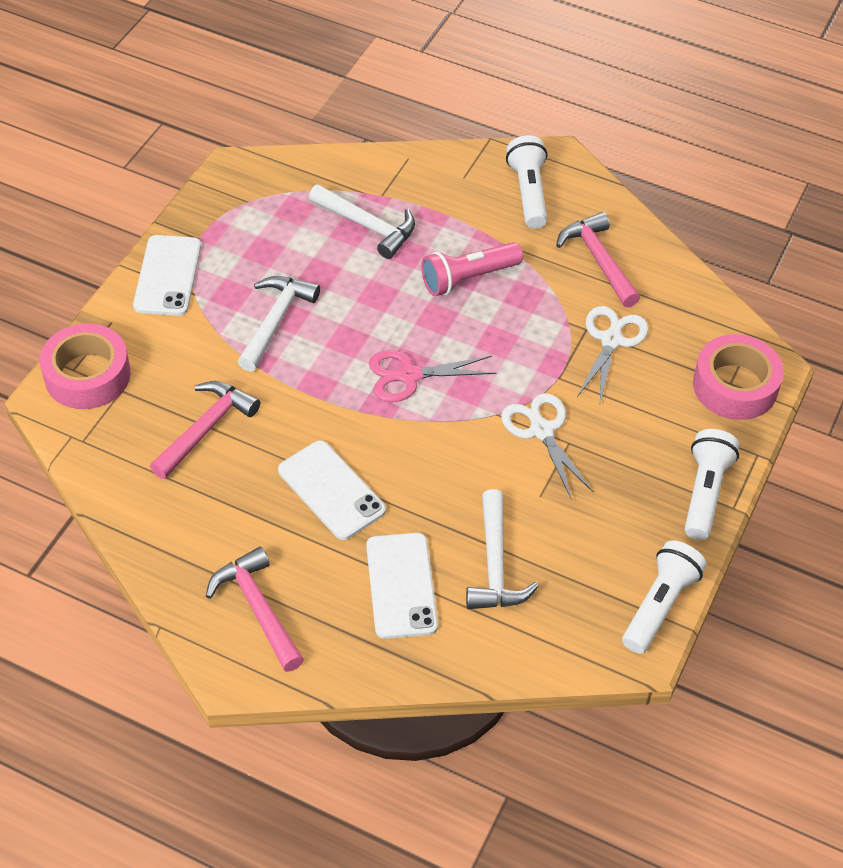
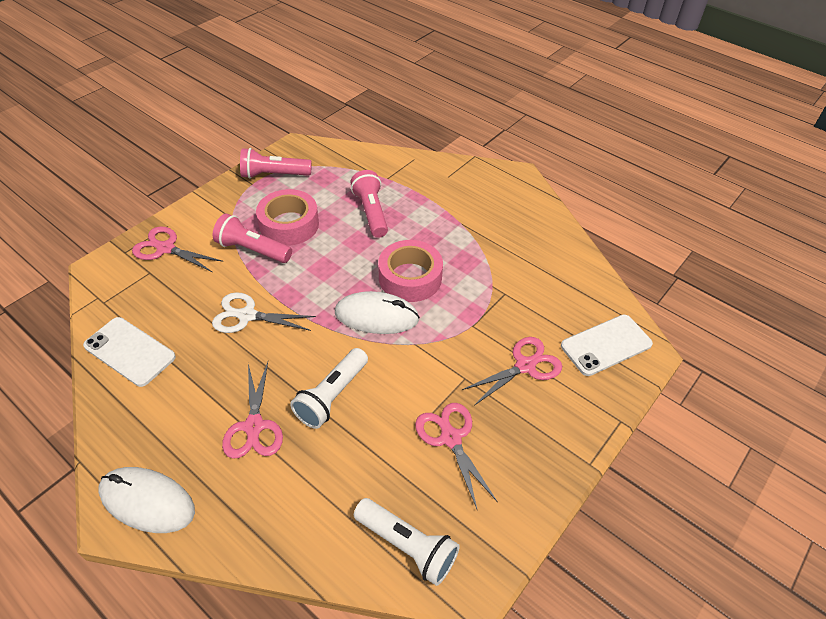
pink flashlight: [421,242,523,296] = 1 -> [213,213,292,263] [240,148,312,179] [350,170,388,238] = 3
pink hammer: [150,381,260,479] [206,547,304,672] [556,212,640,307] = 3 -> none = 0
pink scissors: [369,350,496,402] = 1 -> [132,226,223,272] [222,362,283,459] [415,403,498,509] [462,337,562,406] = 4
white flashlight: [506,135,547,229] [622,540,707,654] [685,429,739,540] = 3 -> [290,348,368,429] [354,498,460,586] = 2
white hammer: [238,276,320,372] [309,184,415,259] [466,489,539,609] = 3 -> none = 0
white mouse: none = 0 -> [98,467,195,533] [335,291,420,334] = 2
white phone: [133,235,201,316] [278,441,386,540] [366,533,438,639] = 3 -> [83,317,176,387] [561,314,653,376] = 2
white scissors: [501,393,594,498] [577,306,649,403] = 2 -> [212,292,316,333] = 1

